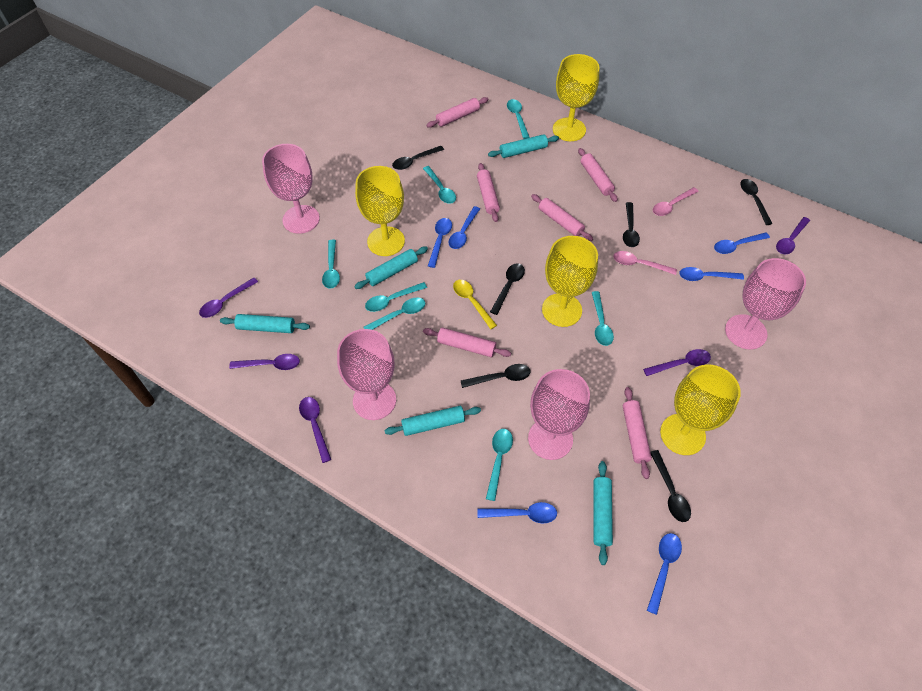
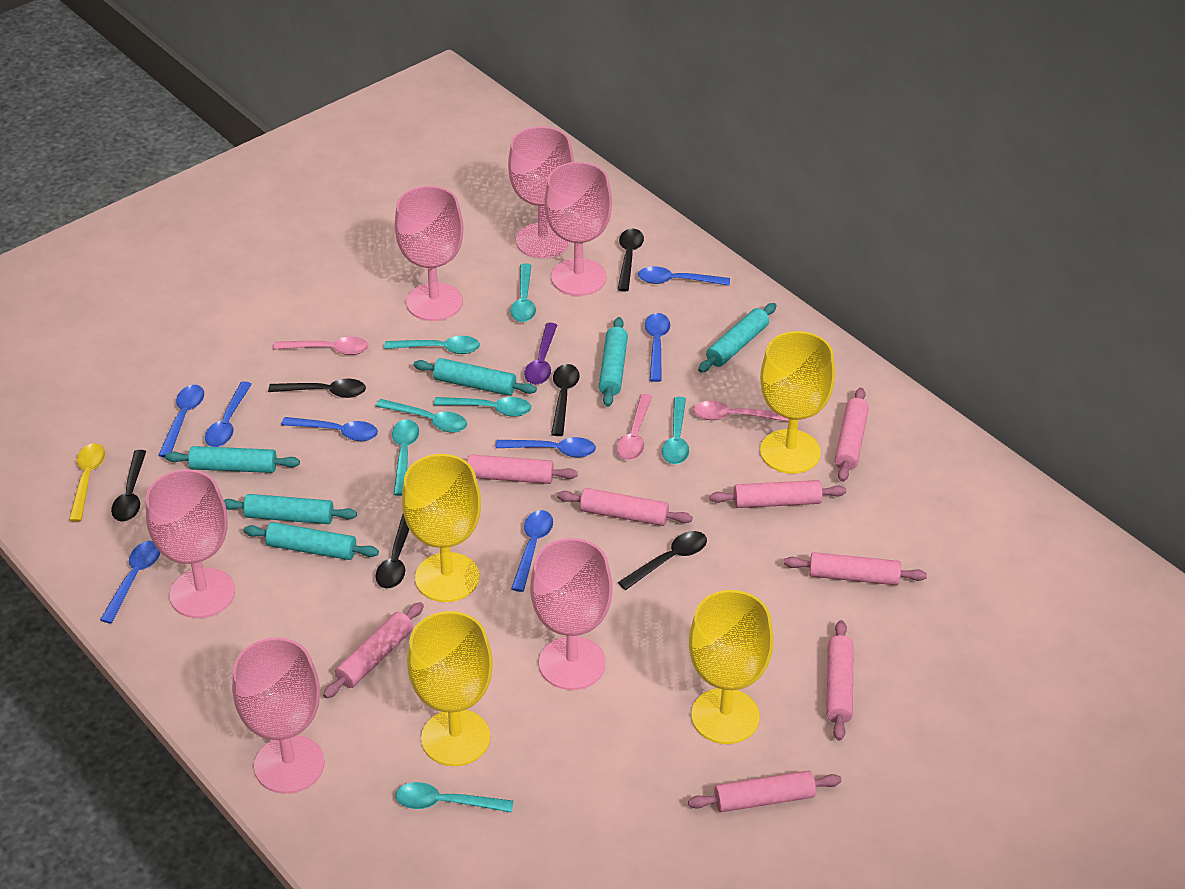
blue spoon: [428,218,452,268] [449,206,480,249] [478,502,557,523] [647,533,682,615] [679,267,744,281] [714,232,770,254] = 6 -> [100,541,160,623] [158,385,204,457] [205,381,252,447] [281,417,378,441] [495,437,596,457] [511,510,553,592] [638,266,730,286] [645,313,670,382] = 8
pink goblet: [262,144,320,234] [337,329,396,420] [528,369,590,460] [725,258,806,350] = 4 -> [146,469,235,618] [232,638,325,794] [395,186,464,321] [508,126,574,258] [530,538,612,690] [544,162,612,296] = 6
pink rolling pin: [423,328,511,357] [427,97,488,128] [477,163,500,222] [531,194,593,241] [578,148,618,202] [623,387,652,479] = 6 -> [323,602,424,699] [467,454,578,484] [557,488,692,526] [688,771,842,812] [710,480,846,508] [784,552,927,585] [826,620,854,741] [835,388,869,482] = 8
pink spoon: [613,251,677,275] [653,187,699,216] = 2 -> [273,337,368,355] [616,394,652,460] [693,401,789,421] = 3
purple spoon: [199,277,258,318] [229,354,300,370] [299,397,331,463] [643,349,711,376] [776,217,810,254] = 5 -> [524,323,557,385] = 1
turquoise rolling pin: [220,314,310,333] [354,246,428,289] [385,406,481,436] [488,134,559,158] [594,461,613,565] = 5 -> [165,446,300,473] [224,494,357,524] [244,522,379,560] [413,358,537,396] [599,317,628,407] [698,303,776,373] = 6

